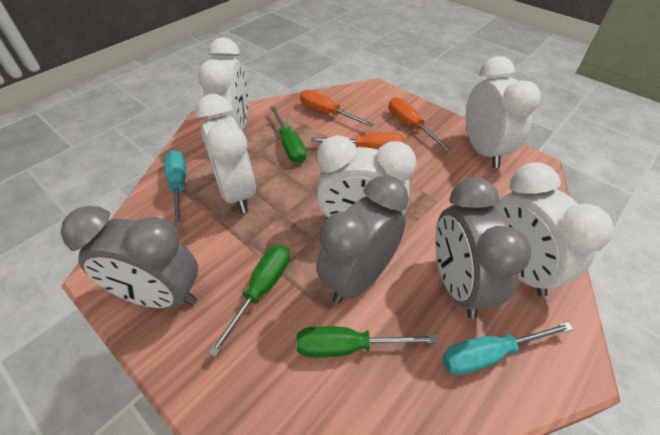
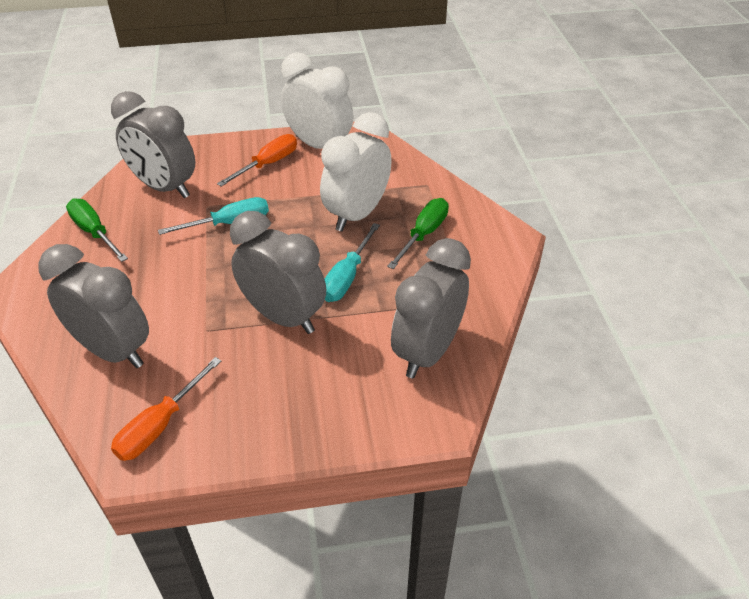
green screwdriver: [208,245,290,357] [270,106,307,163] [296,326,438,358] = 3 -> [66,199,128,262] [387,198,449,269] = 2
grey clock: [61,206,198,309] [316,175,409,304] [435,177,531,319] = 3 -> [38,244,149,368] [111,91,195,198] [230,211,326,334] [391,238,471,378] = 4
orange screwdriver: [300,90,373,127] [311,132,405,150] [389,97,451,151] = 3 -> [111,357,221,461] [217,134,297,187] = 2
white clock: [195,94,256,214] [198,37,248,131] [316,135,417,220] [466,56,541,168] [494,162,614,297] = 5 -> [281,52,353,149] [320,112,392,231] = 2

